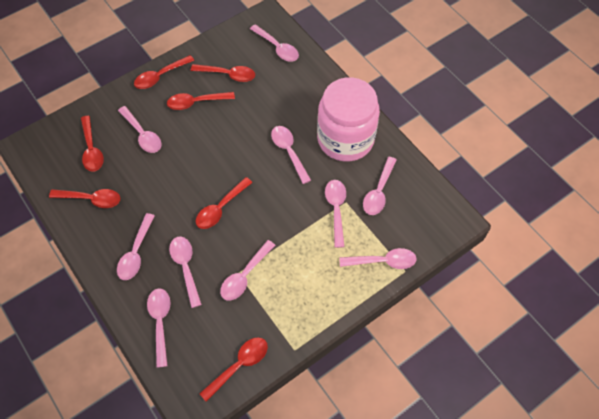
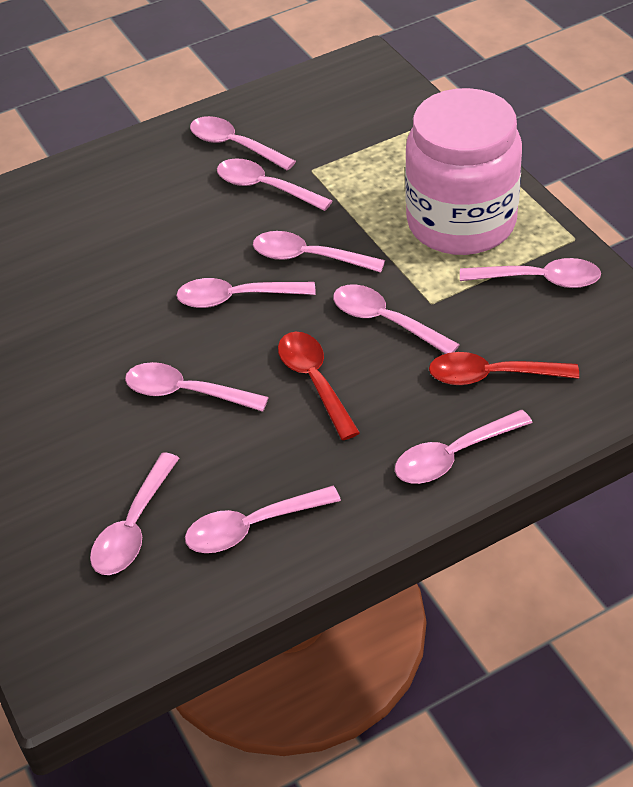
red spoon: [49,189,120,208] [81,116,104,172] [134,55,194,89] [167,92,235,110] [191,64,255,82] [196,177,253,229] [199,337,268,402] = 7 -> [278,332,360,440] [429,352,579,385] = 2

